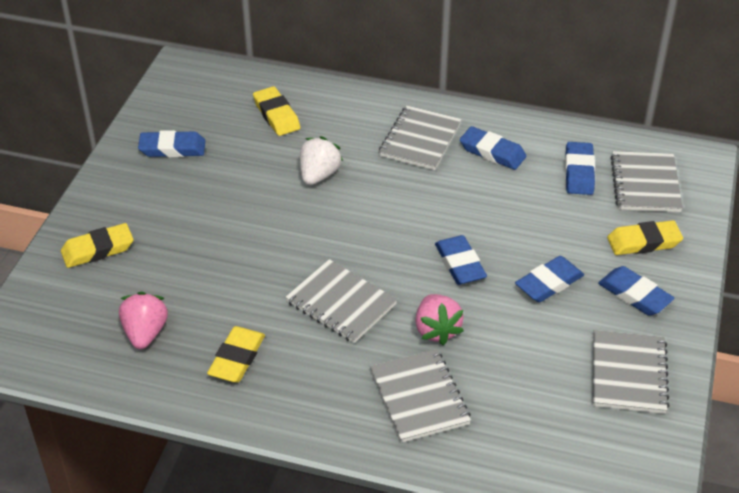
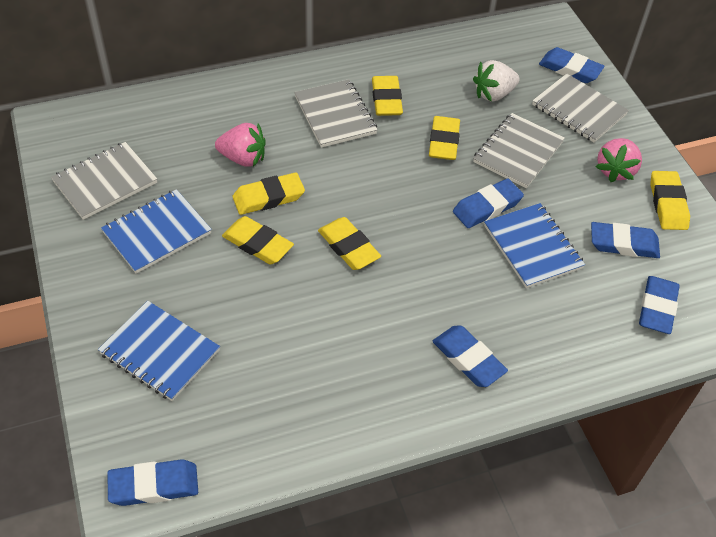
blue notebook: none = 0 -> [98,301,220,401] [101,189,212,274] [484,203,585,288] = 3
grey notebook: [285,259,398,343] [370,349,471,443] [379,106,462,170] [592,330,670,414] [611,151,683,212] = 5 -> [51,142,157,220] [294,79,378,148] [473,113,565,188] [532,73,629,143] = 4
yellow eraser: [61,223,133,268] [207,326,265,382] [253,86,300,136] [607,220,683,255] = 4 -> [222,216,294,264] [233,172,305,215] [318,217,381,270] [372,76,403,116] [429,116,460,160] [650,171,690,230] = 6

